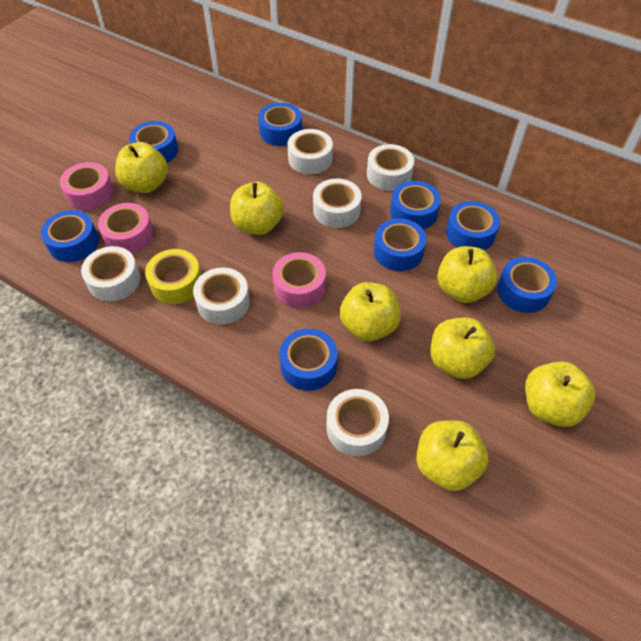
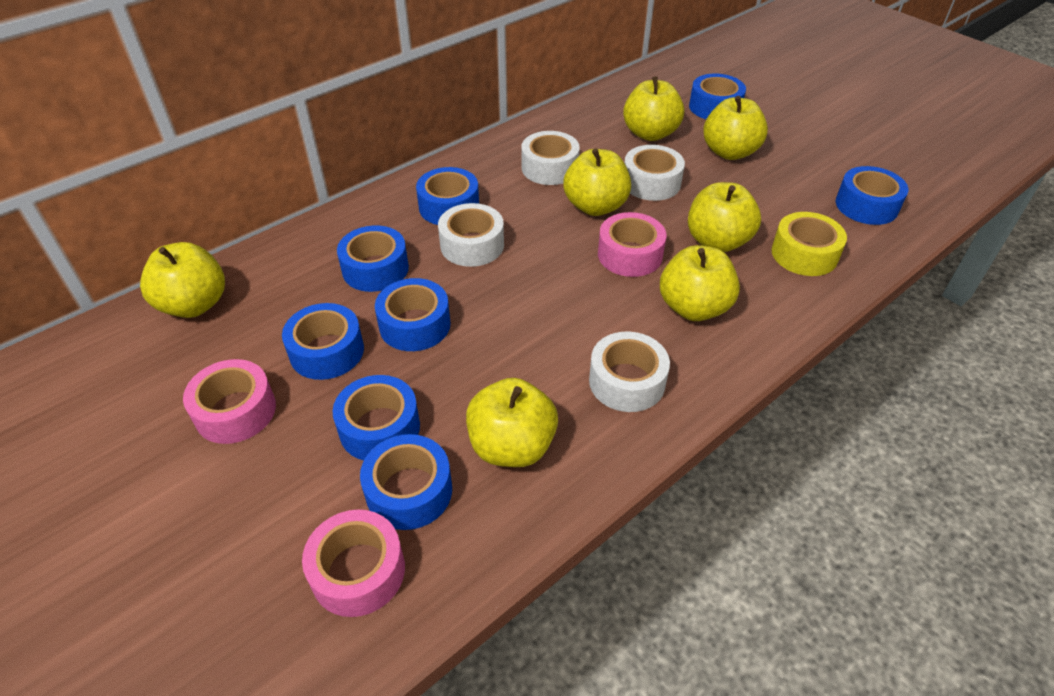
white tape: [81,246,141,301] [193,268,250,324] [287,129,333,174] [313,178,361,228] [326,389,389,457] [367,144,414,191] = 6 -> [438,203,504,267] [521,131,580,185] [589,331,670,412] [624,145,685,201] = 4

